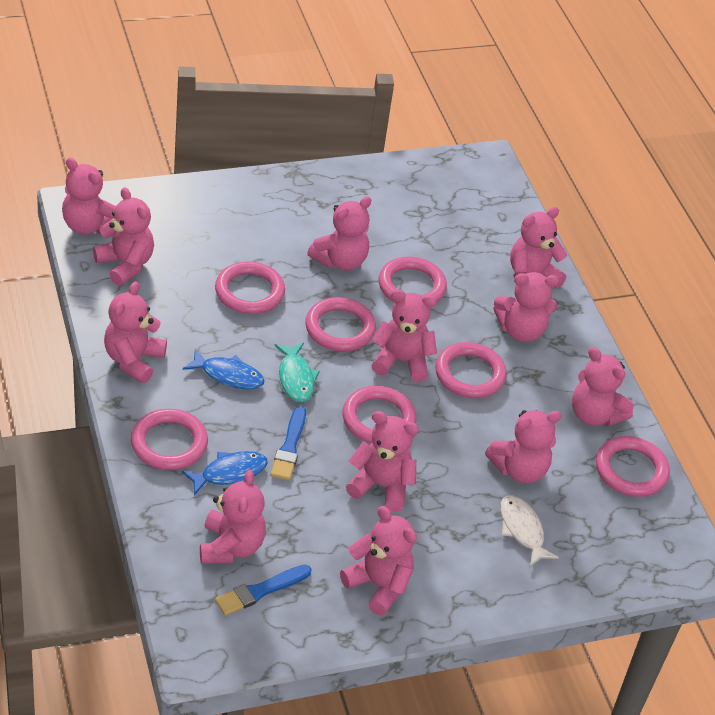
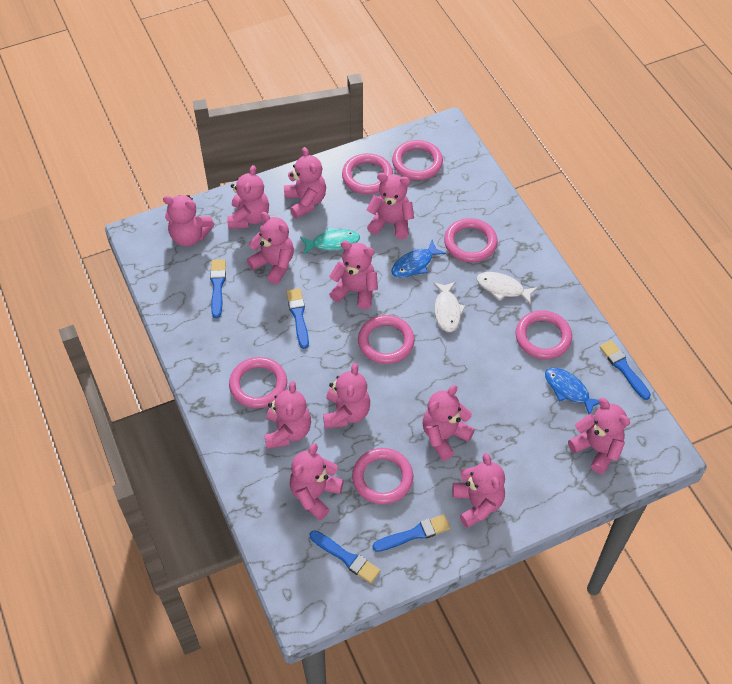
blue brush: [215,565,312,616] [270,406,306,480] = 2 -> [210,259,226,318] [286,288,309,349] [310,530,380,583] [372,514,450,552] [600,340,651,400] = 5
white fish: [500,496,559,566] = 1 -> [433,282,466,332] [477,272,538,305] = 2

